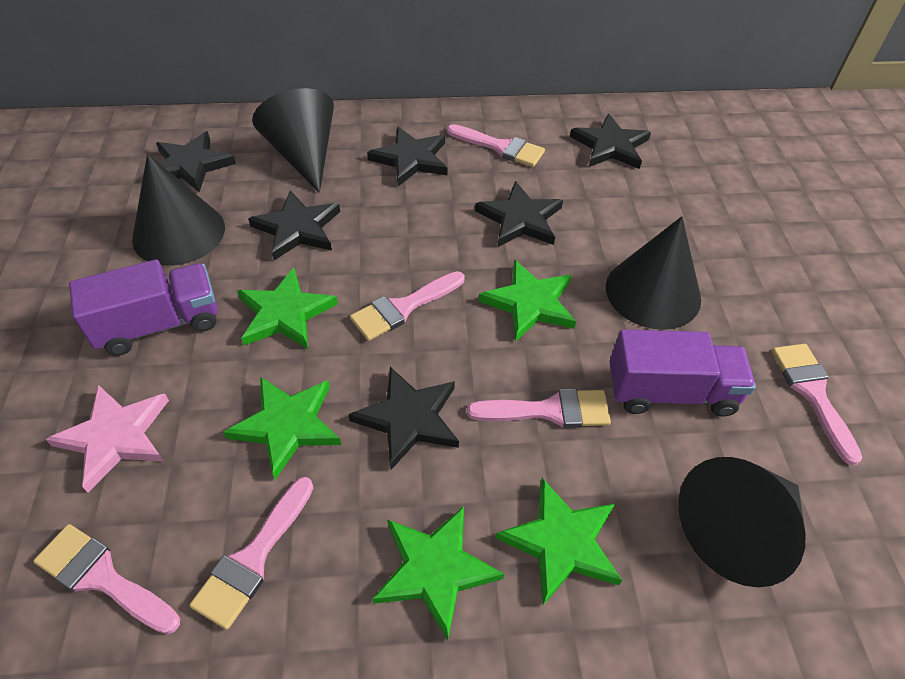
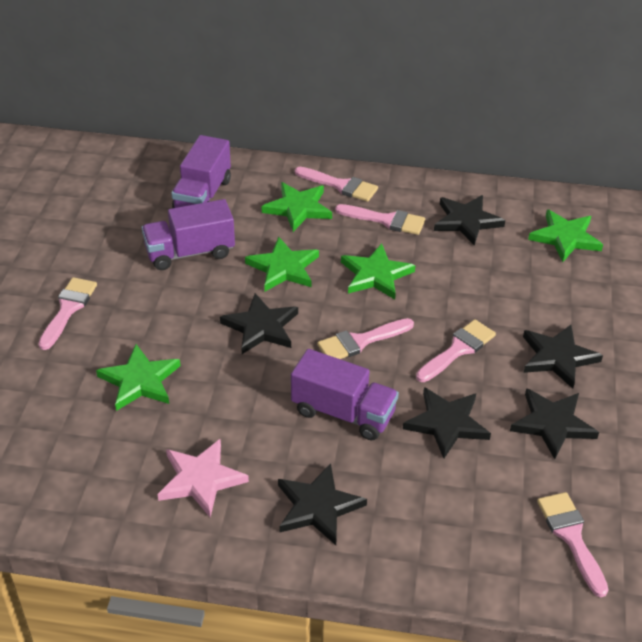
black cone: [132,154,225,266] [252,88,334,193] [606,216,701,330] [678,457,806,587] = 4 -> none = 0
purple truck: [69,259,218,356] [610,329,756,417] = 2 -> [142,199,235,270] [171,135,231,208] [291,349,399,440] = 3

